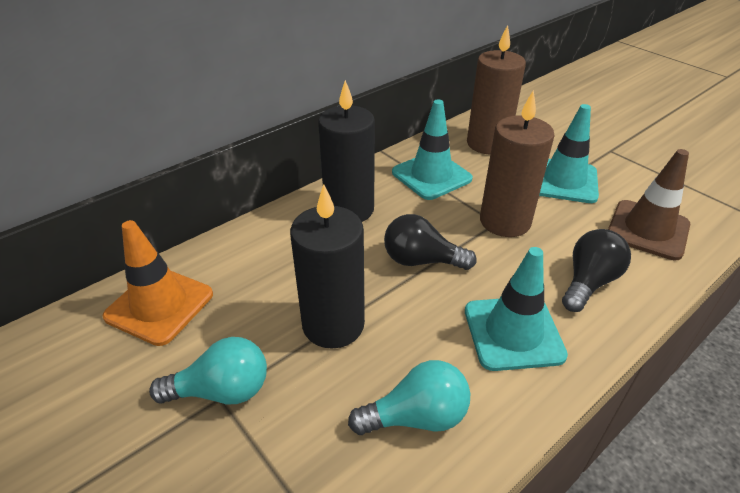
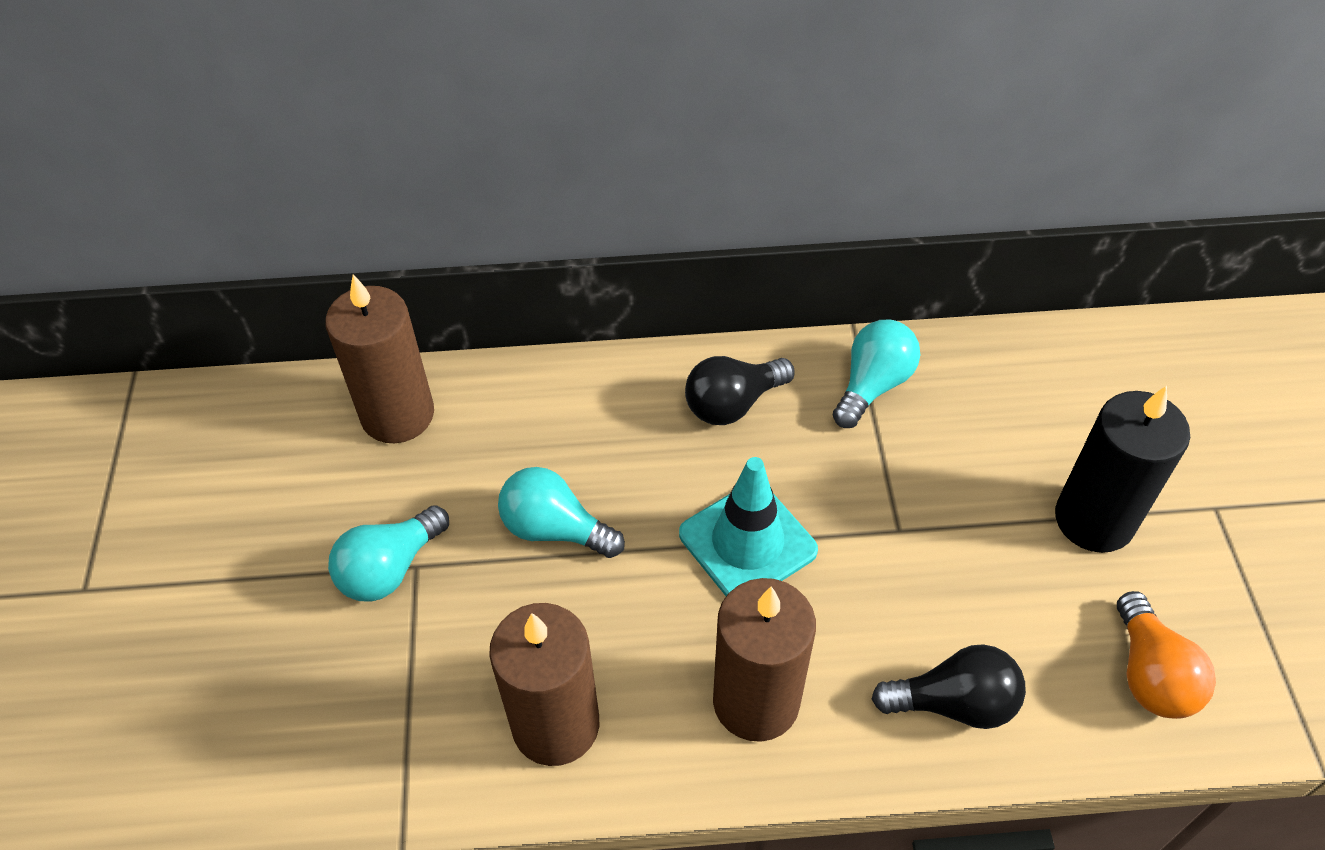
black candle: [290,184,365,349] [318,80,375,222] = 2 -> [1055,386,1190,553] = 1
brown candle: [467,25,526,154] [480,90,555,237] = 2 -> [325,275,434,443] [489,603,599,766] [713,578,816,742] = 3
brown traffic cone: [608,149,690,260] = 1 -> none = 0
orange light bulb: none = 0 -> [1117,591,1216,719] = 1
orange traffic cone: [102,220,213,346] = 1 -> none = 0
turquoise light bulb: [149,337,267,404] [348,360,470,435] = 2 -> [328,505,449,602] [498,467,625,558] [833,320,920,428] = 3
turquoise traffic cone: [392,100,473,200] [465,247,568,371] [539,104,599,203] = 3 -> [679,457,818,596] = 1

